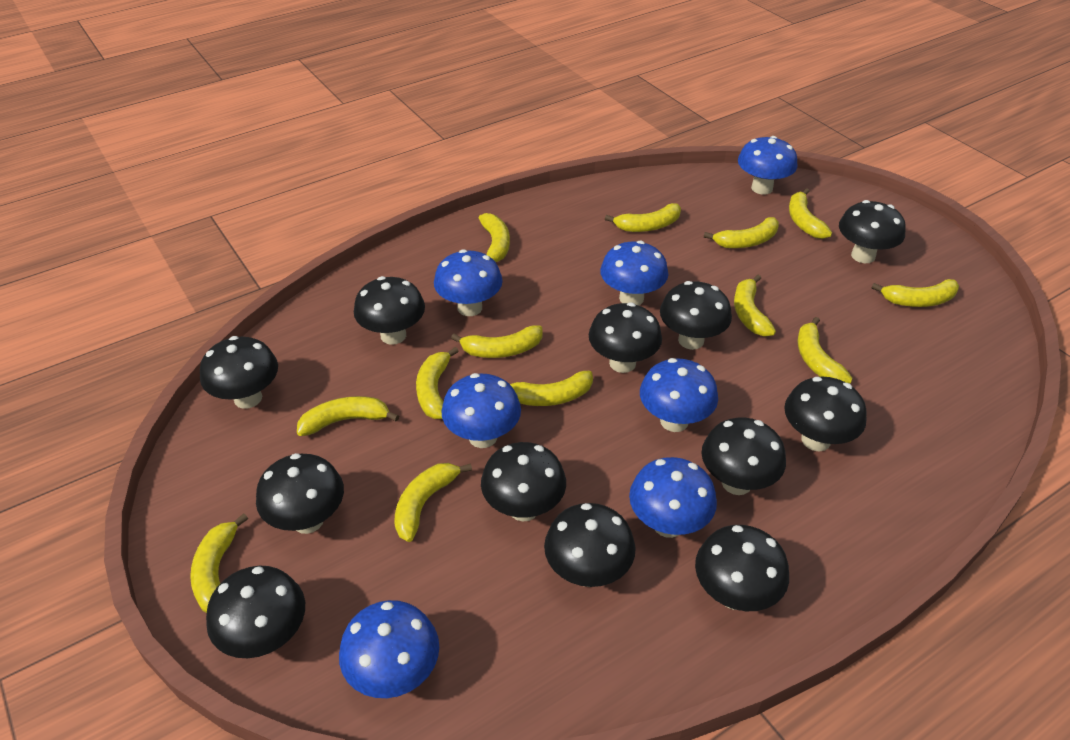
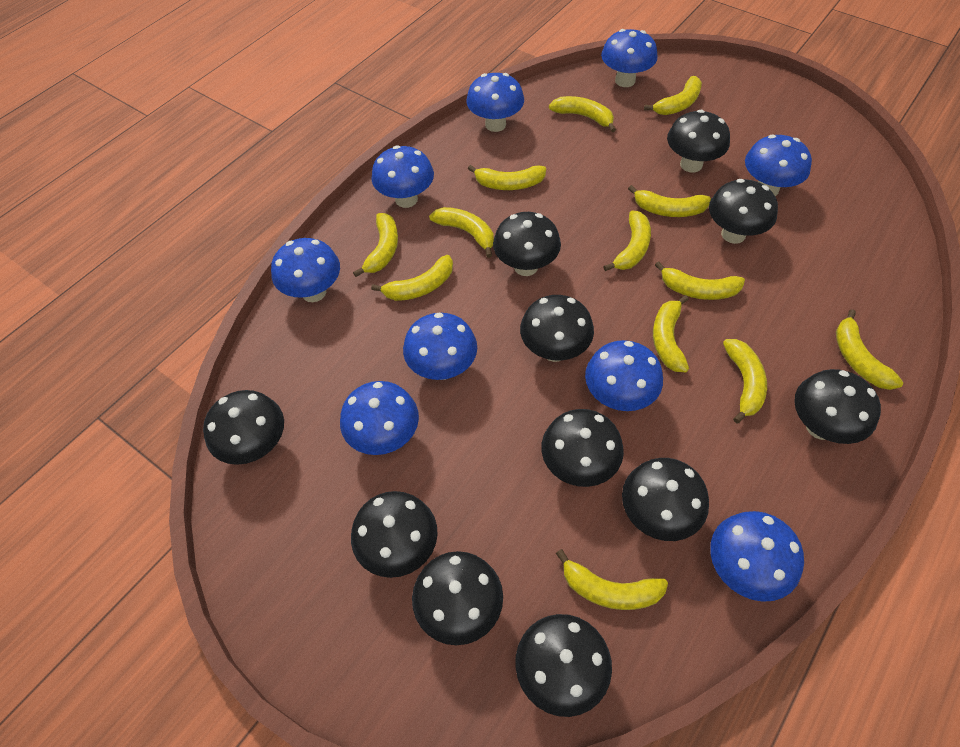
black mushroom: [200,336,278,409] [206,566,305,658] [256,453,344,534] [354,276,425,345] [481,442,566,521] [544,503,636,587] [589,303,662,373] [660,281,732,350] [695,525,789,611] [702,418,786,495] [784,377,867,452] [839,200,906,263] = 12 -> [203,390,284,465] [351,491,438,578] [412,551,503,645] [493,212,561,276] [515,614,612,717] [520,295,594,362] [541,409,624,487] [622,458,709,541] [667,110,730,172] [709,179,778,244] [794,369,881,444] = 11
blue mushroom: [339,600,439,698] [434,249,503,316] [441,373,521,448] [600,241,668,305] [629,457,717,538] [640,358,718,432] [738,136,797,195] = 7 -> [271,238,340,302] [340,381,419,455] [371,145,434,208] [403,313,477,380] [466,73,524,132] [585,340,663,411] [601,29,658,87] [710,511,804,602] [745,135,812,196] = 9

